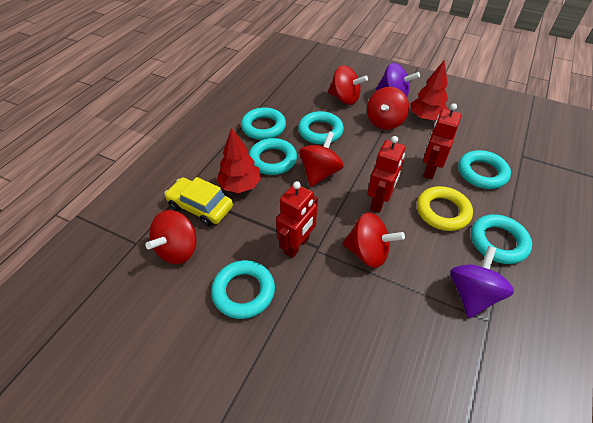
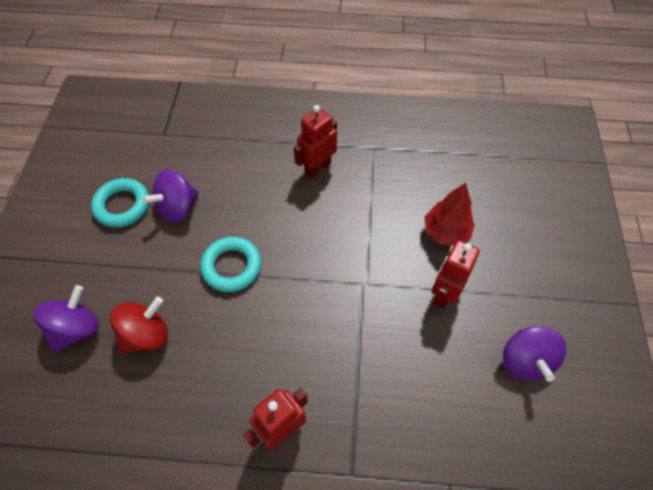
purple spinning top: [376,63,420,97] [450,246,514,318] = 2 -> [33,285,99,353] [142,169,199,223] [503,326,566,382] = 3
red spinning top: [145,210,196,264] [299,131,344,187] [328,65,368,105] [342,212,405,268] [367,87,409,130] = 5 -> [110,297,168,353] = 1
red tree: [217,127,261,193] [411,61,449,121] = 2 -> [425,183,475,246] = 1
turquoise ring: [211,260,275,319] [241,107,286,140] [249,138,297,175] [298,111,344,144] [458,150,511,189] [471,214,532,264] = 6 -> [91,178,149,228] [200,237,261,292] = 2
yellow car: [164,177,233,227] = 1 -> none = 0
yellow ring: [417,186,473,231] = 1 -> none = 0

